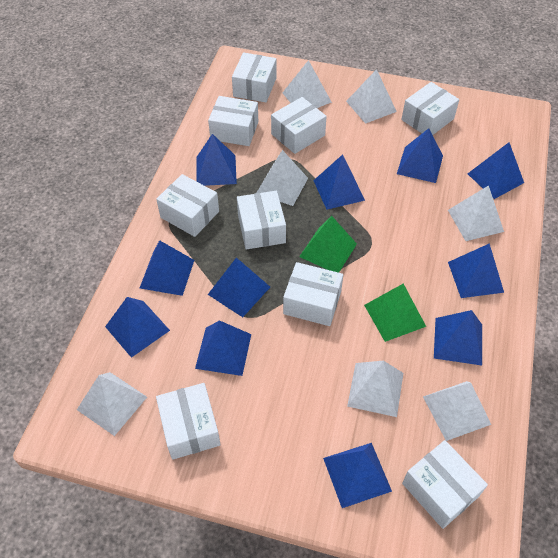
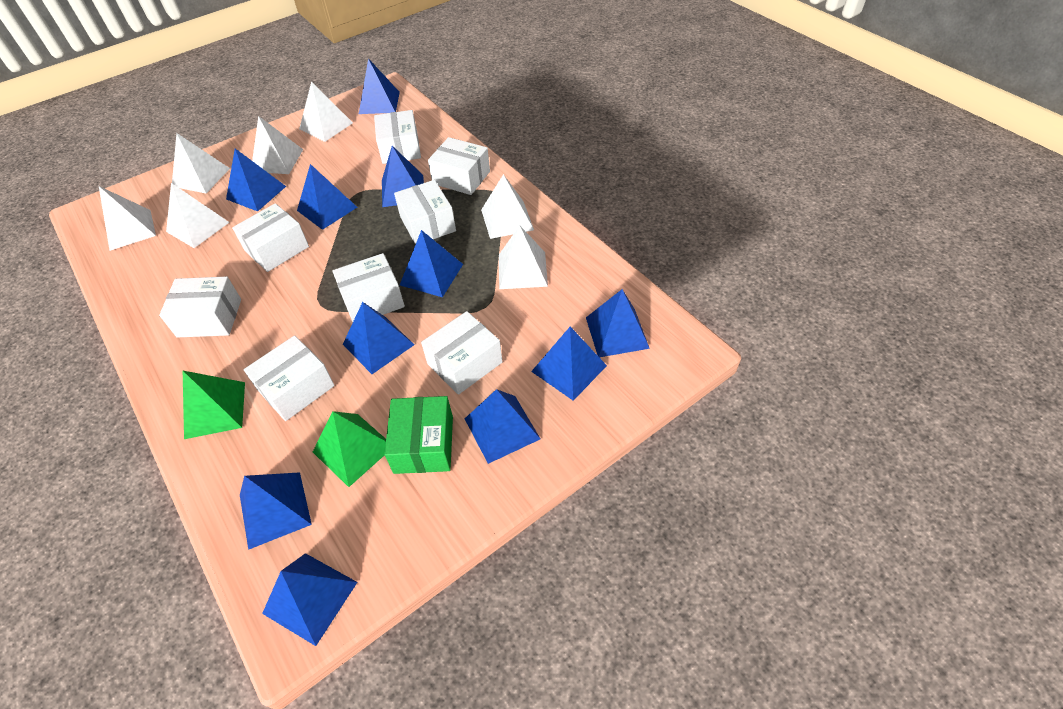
green box: none = 0 -> [384,396,453,474] = 1
white box: [156,174,219,237] [156,383,221,460] [208,96,258,146] [232,52,277,102] [237,191,286,250] [271,97,327,154] [283,262,343,326] [401,82,459,135] [402,440,488,529] = 9 -> [159,277,241,338] [232,203,309,272] [244,335,335,421] [332,253,405,322] [374,110,421,164] [394,180,456,245] [421,311,502,395] [428,137,490,195] = 8

